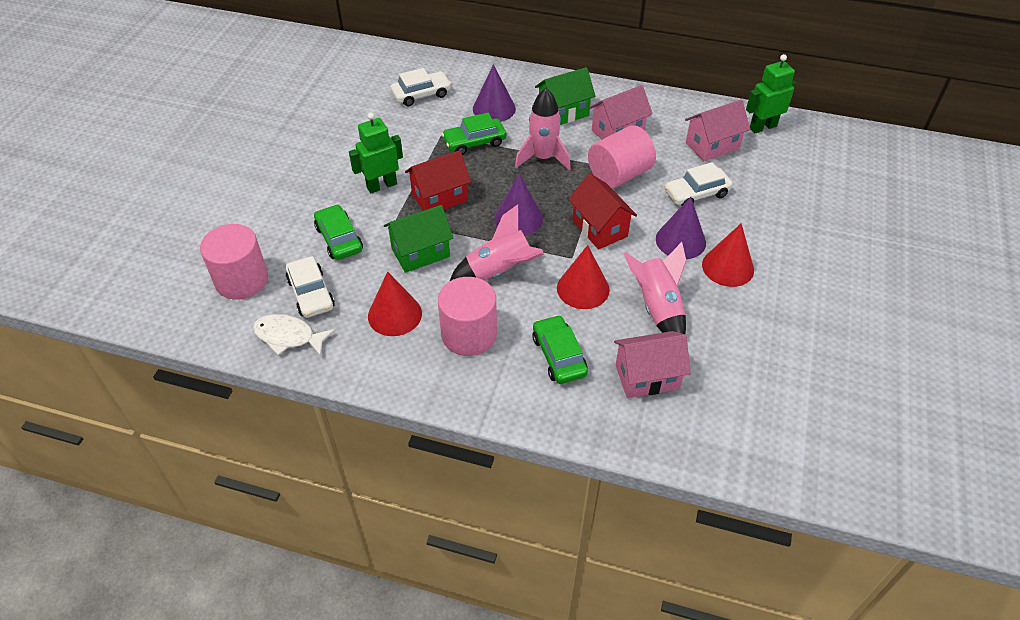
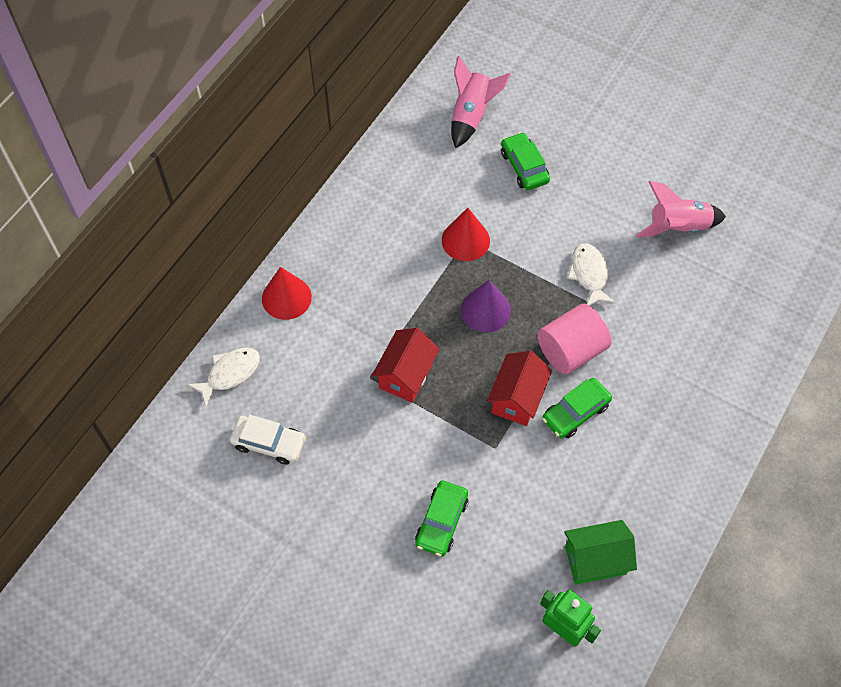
green house: [384,205,453,273] [535,67,596,125] = 2 -> [564,520,637,584] = 1
green robot: [349,112,403,193] [746,54,796,133] = 2 -> [540,590,601,646] = 1
pink cylinder: [200,224,268,300] [438,277,497,356] [588,125,656,188] = 3 -> [537,304,611,374] = 1
pink house: [589,85,653,140] [614,331,691,398] [685,100,750,161] = 3 -> none = 0
pink rocket: [449,204,544,282] [515,88,571,170] [623,242,686,334] = 3 -> [451,56,511,148] [636,181,726,238] = 2
purple cone: [473,64,516,122] [494,174,543,236] [656,197,706,259] = 3 -> [461,280,511,332] = 1
red cone: [368,271,422,336] [557,245,610,309] [702,223,754,287] = 3 -> [262,267,312,320] [442,208,490,261] = 2
white car: [286,256,335,318] [391,68,451,106] [665,162,733,205] = 3 -> [230,415,306,465] = 1
white fish: [253,314,335,357] = 1 -> [187,348,260,407] [567,243,616,305] = 2

